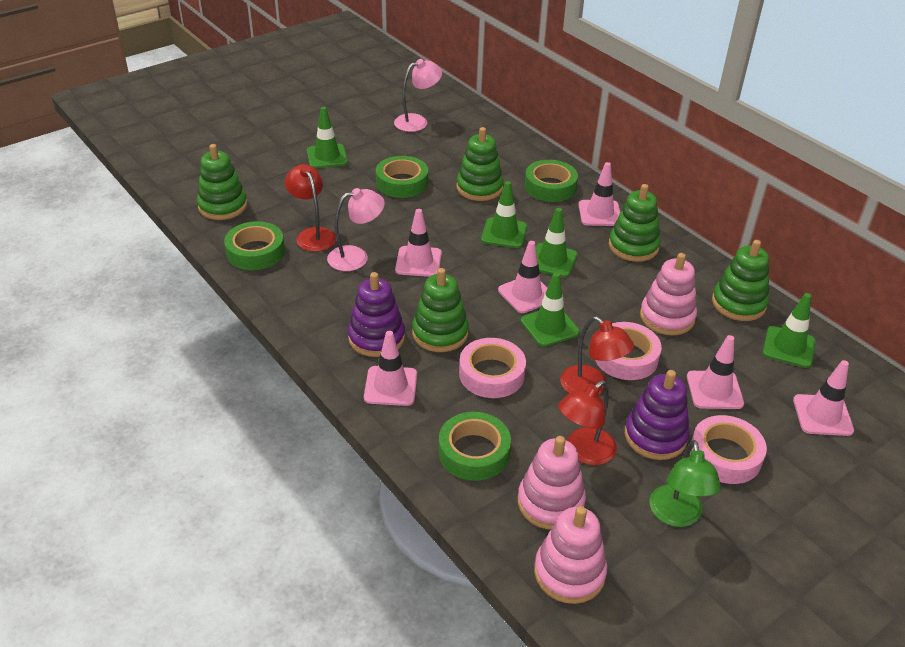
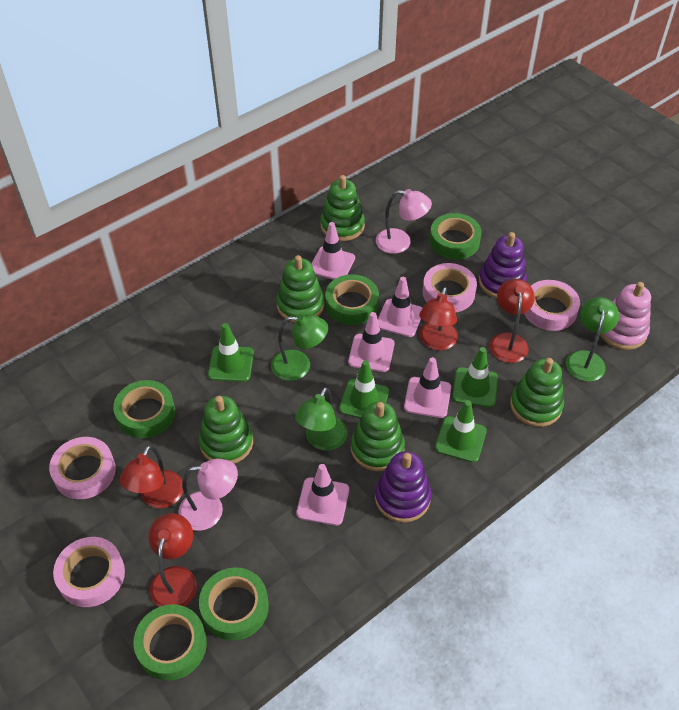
green lamp: [649,440,721,527] = 1 -> [271,314,328,381] [295,387,347,451] [566,297,619,382] = 3
green tape: [224,221,285,270] [376,156,428,198] [439,412,511,481] [524,160,578,202] = 4 -> [113,380,175,438] [134,604,207,681] [199,567,269,641] [325,274,379,325] [430,213,482,260] = 5
green traffic cone: [307,107,348,168] [481,181,527,248] [521,272,580,347] [536,208,578,277] [763,293,816,368] = 5 -> [208,323,254,382] [339,360,389,418] [435,400,487,463] [452,347,498,407] = 4
pink stacking toy: [518,436,586,530] [534,506,607,604] [640,253,697,335] = 3 -> [600,282,651,350] = 1
pink tape: [459,338,526,398] [595,322,662,380] [690,415,767,484] = 3 -> [49,437,116,499] [53,537,125,607] [423,263,477,312] [524,280,580,331] = 4
pink traffic cone: [364,331,417,406] [395,209,442,277] [498,241,547,313] [579,162,620,226] [687,335,744,409] [793,360,854,436] = 6 -> [296,464,349,526] [311,222,355,280] [348,312,394,372] [378,277,422,337] [404,357,451,418] = 5
red lamp: [285,164,336,252] [558,381,617,465] [560,316,634,395] = 3 -> [120,445,183,508] [148,513,197,607] [419,287,458,351] [490,279,535,363] = 4

